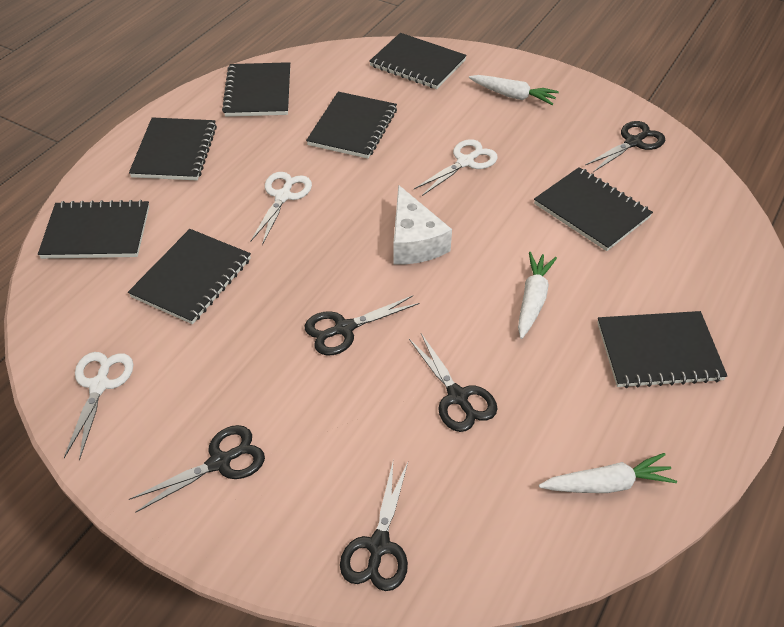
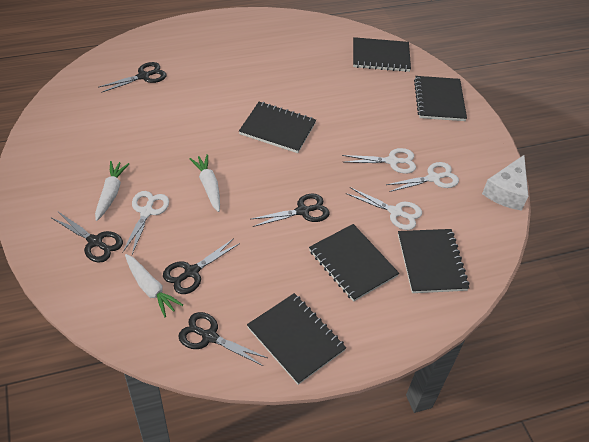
black notebook: [38,200,149,259] [128,229,251,324] [129,117,217,180] [222,62,290,117] [306,92,397,159] [369,33,467,89] [534,167,653,251] [597,311,727,388] = 8 -> [239,102,316,153] [247,293,346,385] [309,224,399,302] [353,37,411,72] [398,229,470,293] [414,76,467,121] = 6
white scissors: [64,352,134,460] [250,172,312,245] [414,139,498,196] = 3 -> [122,191,169,254] [342,148,416,174] [346,187,422,230] [386,162,459,192] = 4

